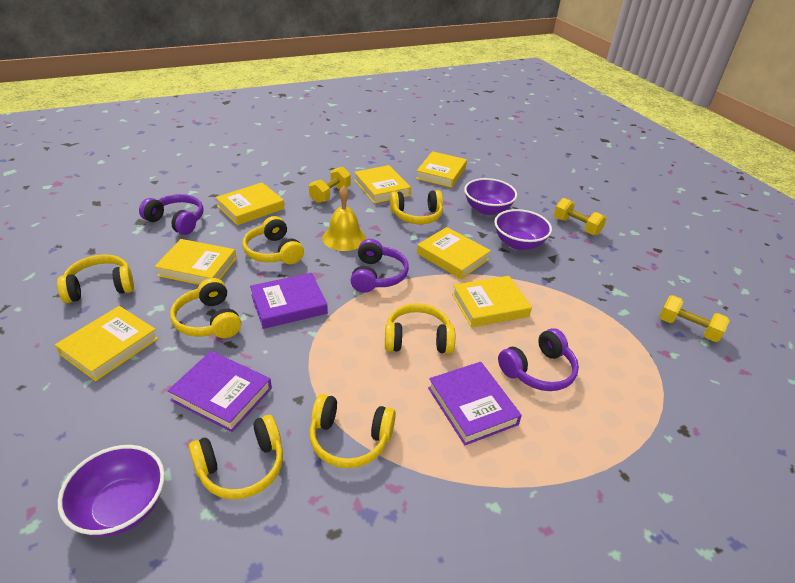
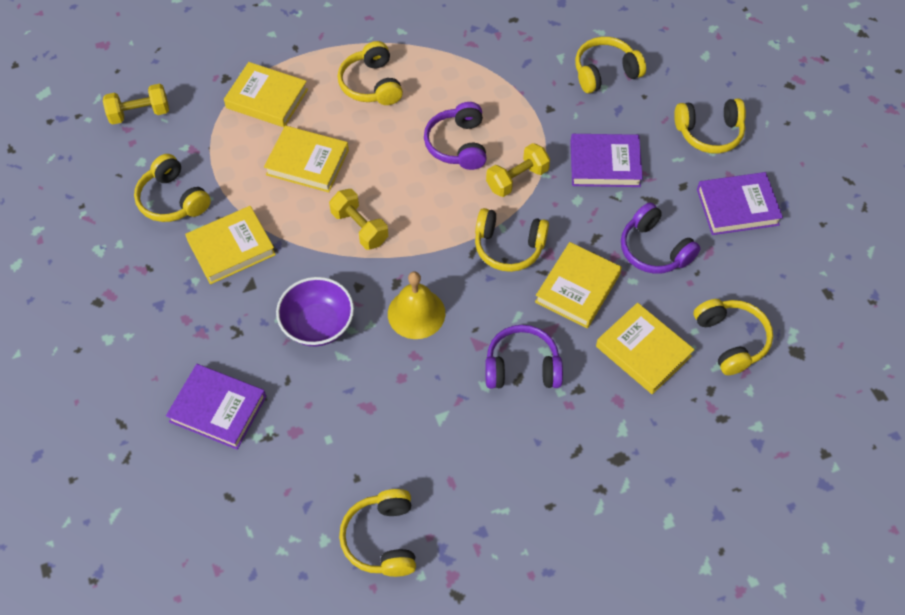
purple bowl: [58,445,165,537] [464,178,517,215] [494,209,552,250] = 3 -> [276,277,354,346] = 1
yellow book: [55,306,158,381] [154,239,236,285] [216,182,284,225] [354,165,411,204] [416,151,467,188] [417,227,491,279] [452,276,532,327] = 7 -> [185,206,276,285] [224,62,308,127] [264,126,349,192] [535,242,622,328] [596,303,695,394] = 5

